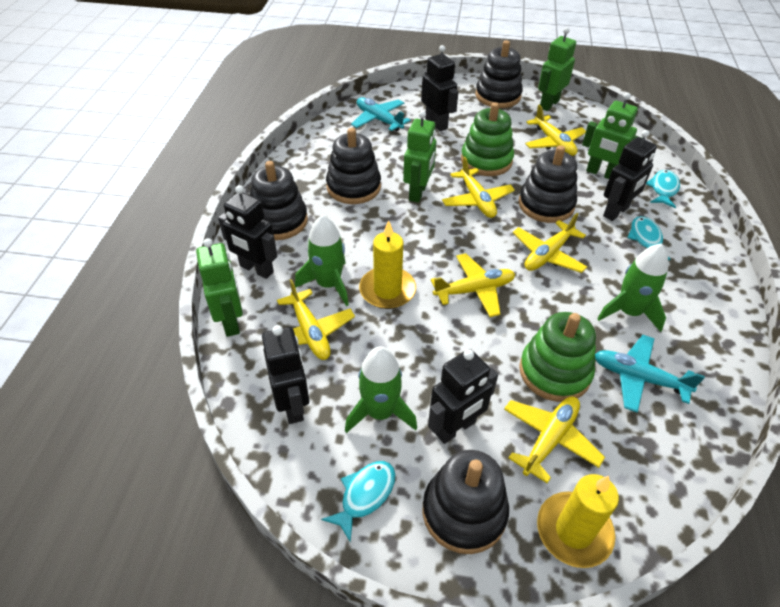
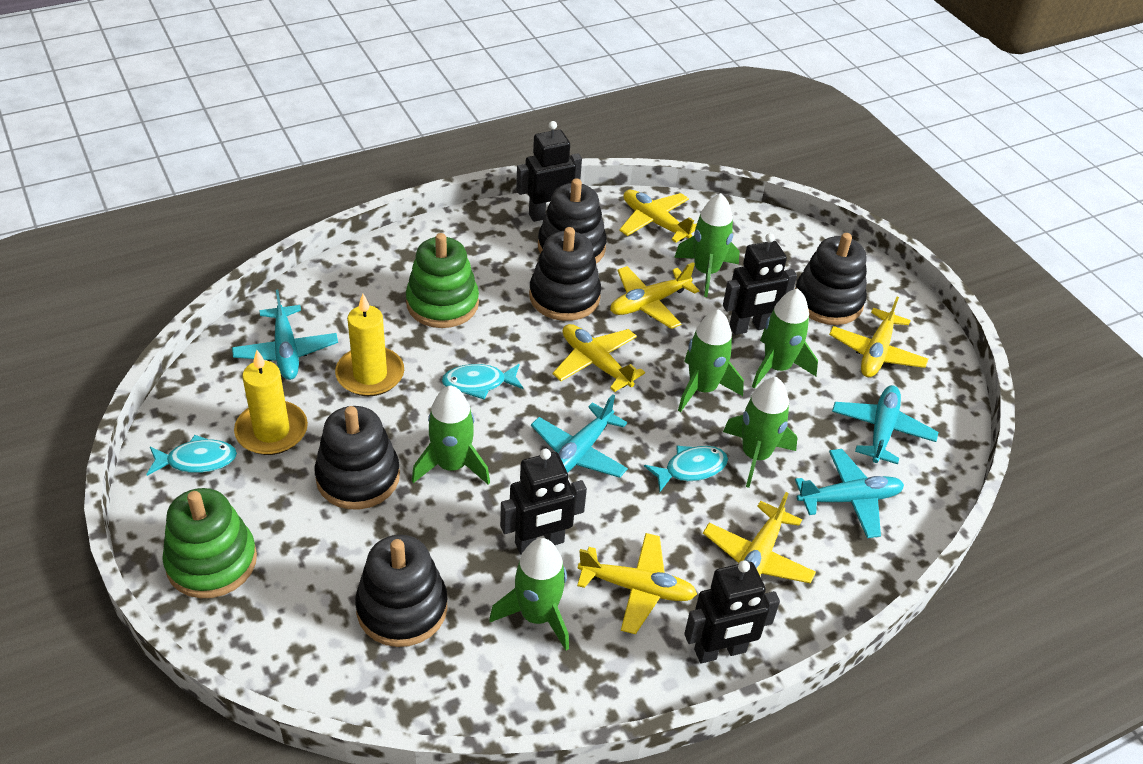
black robot: [218,185,277,279] [262,325,309,424] [421,45,459,131] [428,349,498,444] [603,130,657,221] = 5 -> [500,448,587,555] [516,121,582,222] [684,560,780,663] [723,233,797,335] = 4
green robot: [196,238,243,337] [403,111,436,203] [538,27,576,111] [582,93,638,179] = 4 -> none = 0
green rocket: [295,215,349,306] [345,347,417,433] [597,243,668,332] = 3 -> [412,385,490,485] [489,538,569,651] [674,193,740,297] [678,309,744,412] [723,377,797,488] [752,288,818,388] = 6
turquoise plane: [351,97,411,131] [595,335,705,413] = 2 -> [232,290,338,380] [531,394,628,478] [795,449,904,538] [832,385,938,464] = 4

